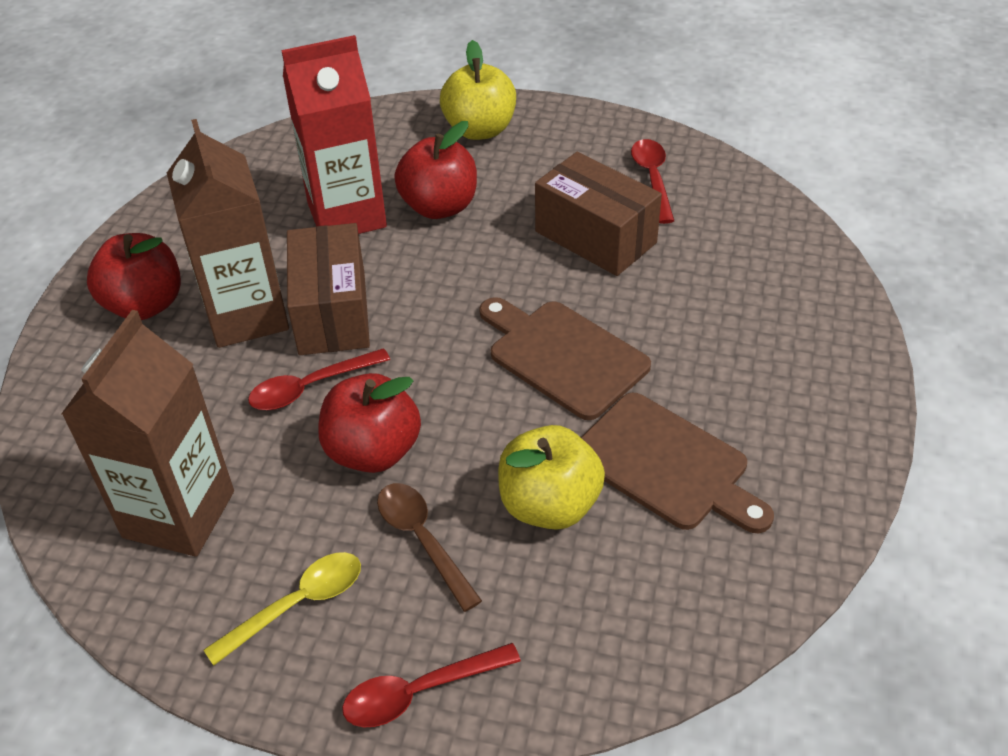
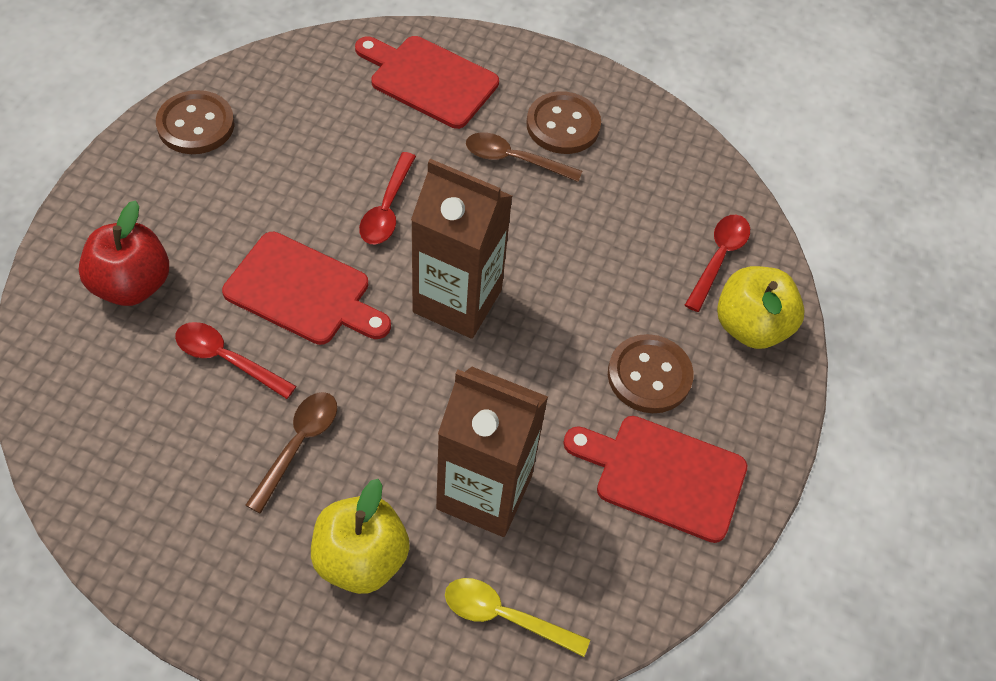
brown box: [287,223,370,355] [535,152,662,276] = 2 -> none = 0
brown button: none = 0 -> [156,90,234,154] [526,91,601,154] [608,334,694,413] = 3
brown cutting board: [479,297,651,420] [581,393,774,533] = 2 -> none = 0
brown spoon: [377,483,482,612] = 1 -> [245,392,337,514] [466,132,582,182] = 2
red apple: [87,233,181,320] [318,373,421,473] [394,121,477,219] = 3 -> [79,200,169,306] = 1
red carton: [281,35,387,234] = 1 -> none = 0
red cutting board: none = 0 -> [222,232,391,345] [355,36,499,129] [563,416,747,543] = 3

